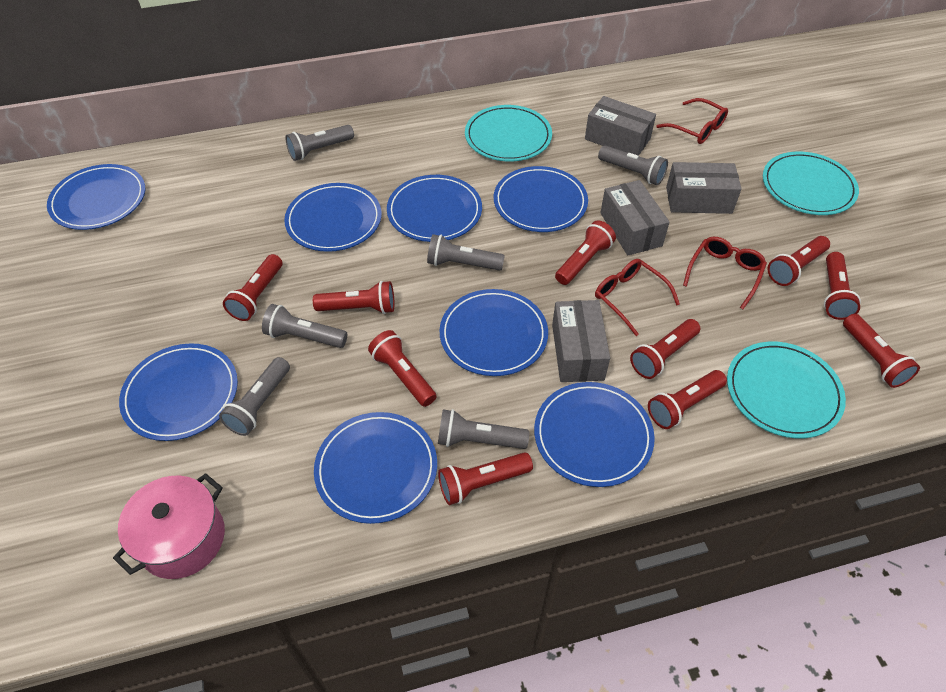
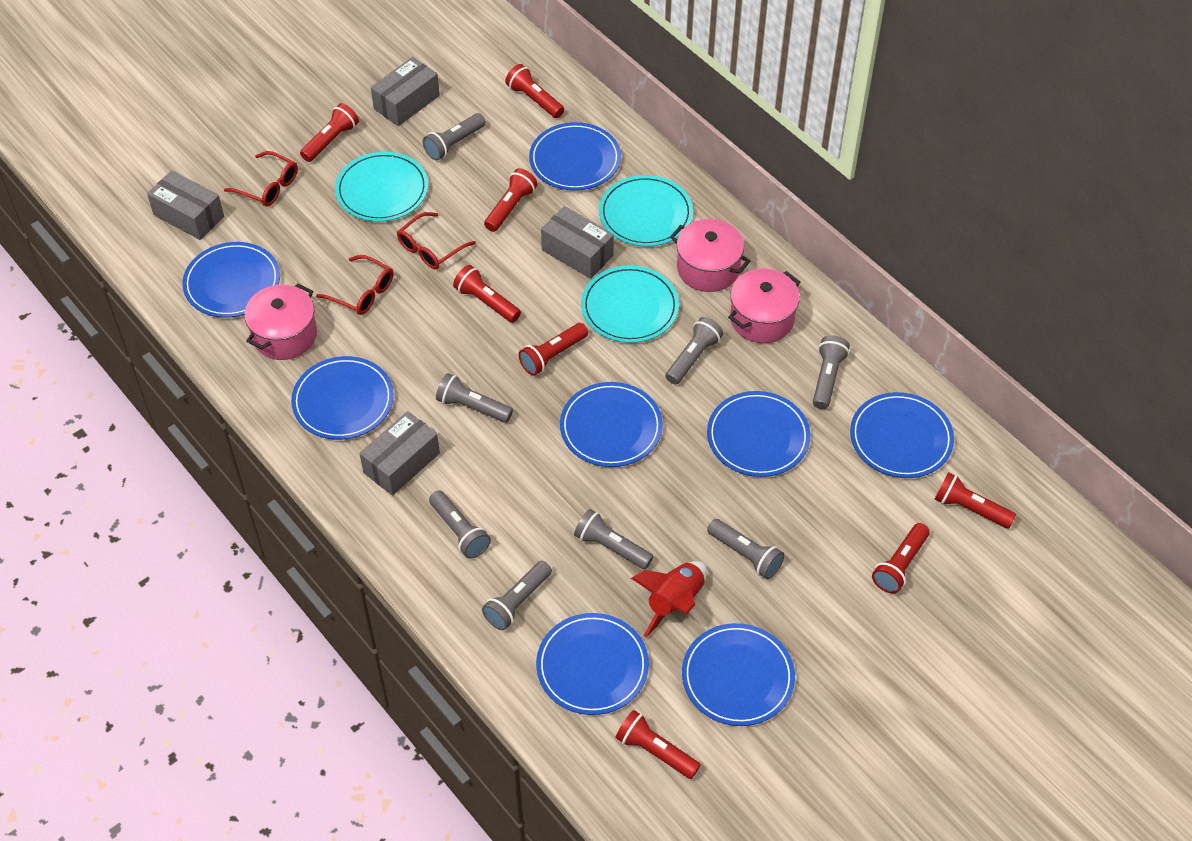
grey flashlight: [219,357,290,436] [262,304,347,348] [285,125,354,161] [427,234,505,271] [438,409,529,449] [598,145,668,185] = 6 -> [423,113,486,161] [429,490,491,559] [436,373,513,423] [482,561,552,630] [574,509,653,569] [665,317,723,385] [707,519,784,579] [813,335,850,409] = 8
pink pot: [113,473,225,579] = 1 -> [244,283,317,360] [670,219,750,292] [728,269,800,343] = 3
red flashlight: [223,254,282,321] [313,281,394,314] [368,330,437,407] [438,452,533,505] [555,220,616,285] [630,319,700,379] [648,370,727,429] [767,236,830,286] [824,252,861,320] [843,314,920,388] = 10 -> [300,103,359,162] [453,265,521,323] [484,168,538,232] [505,64,564,118] [518,323,588,376] [616,710,700,779] [872,523,930,594] [935,472,1016,528] = 8
red rocket: none = 0 -> [631,561,707,637] = 1

